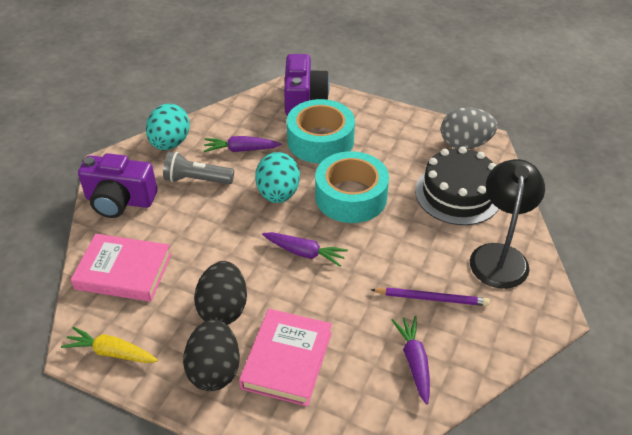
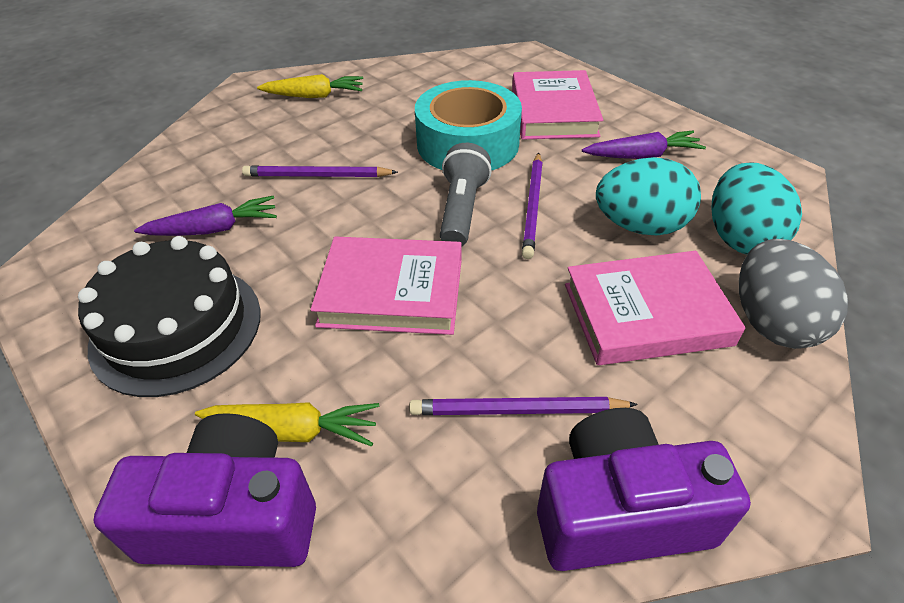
black egg: [183,319,240,391] [194,261,247,325] = 2 -> none = 0
black lamp: [470,159,545,289] = 1 -> none = 0
pink book: [71,234,172,302] [239,309,332,406] = 2 -> [310,237,462,335] [512,70,603,139] [565,251,745,365] = 3
purple carrot: [204,136,281,152] [262,232,348,267] [392,316,430,405] = 3 -> [134,196,277,236] [582,131,706,159] = 2
purple pencil: [371,287,490,306] = 1 -> [242,165,398,177] [409,397,638,415] [522,152,543,259] = 3
turquoise tape: [287,99,355,163] [315,151,389,223] = 2 -> [415,80,522,170] = 1
yellow carrot: [61,327,158,363] = 1 -> [195,402,379,446] [257,74,363,98] = 2

